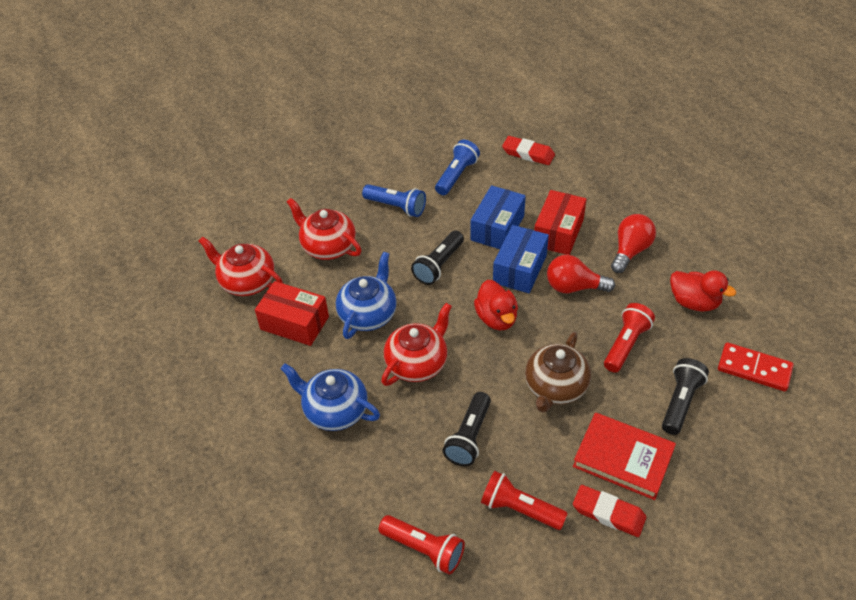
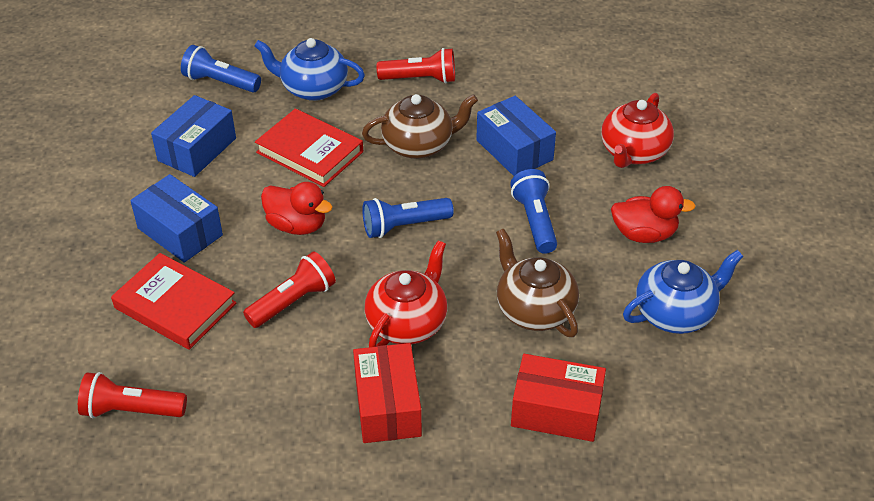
black flashlight: [411,230,464,285] [443,392,491,466] [662,358,709,435] = 3 -> none = 0
blue box: [471,185,526,249] [493,225,549,293] = 2 -> [130,174,223,263] [151,95,236,177] [476,96,556,176] = 3
blue flashlight: [362,184,426,217] [435,140,480,195] = 2 -> [181,45,261,93] [362,198,454,238] [510,169,557,254] = 3
brown teapot: [525,332,591,413] = 1 -> [362,94,478,159] [496,229,579,337] = 2
red book: [573,413,676,500] = 1 -> [111,253,236,350] [255,109,363,187] = 2
red domino: [718,342,794,391] = 1 -> none = 0
red eraser: [502,136,555,165] [573,485,646,537] = 2 -> none = 0
red light bulb: [547,255,615,293] [611,214,656,273] = 2 -> none = 0
red teapot: [198,236,283,296] [287,198,361,260] [381,303,452,386] = 3 -> [365,241,447,347] [601,93,674,168] = 2

